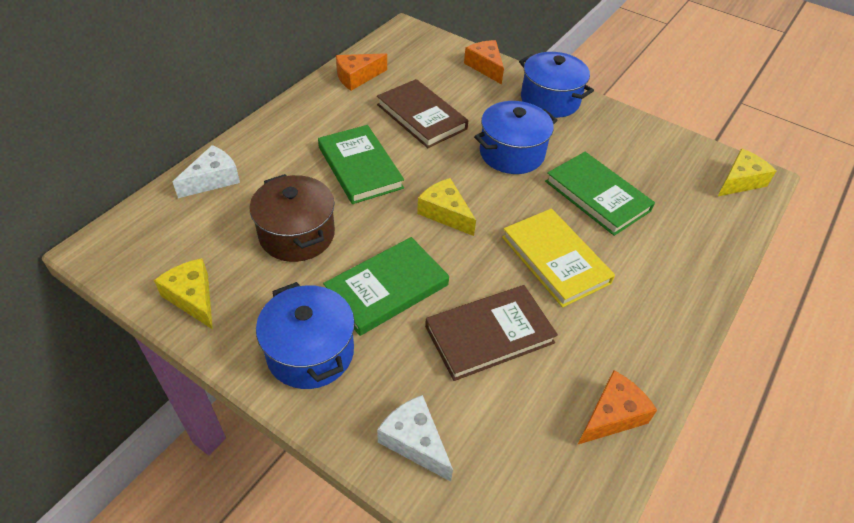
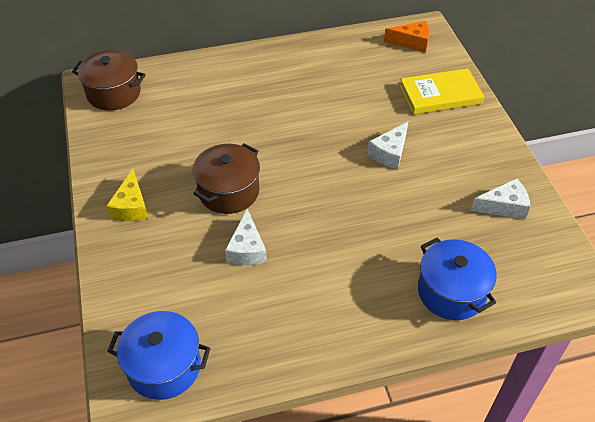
blue pot: [256,282,355,389] [474,101,557,174] [519,52,594,118] = 3 -> [107,311,211,400] [418,238,497,320] = 2
brown book: [377,79,468,148] [425,285,558,381] = 2 -> none = 0
brown pot: [249,174,335,262] = 1 -> [72,50,146,110] [193,144,260,214] = 2
green book: [318,125,404,204] [323,237,449,336] [545,152,655,236] = 3 -> none = 0
orange cheese: [336,53,387,91] [464,40,504,85] [577,370,657,445] = 3 -> [384,21,430,53] = 1
white cheese: [173,145,240,198] [377,395,453,482] = 2 -> [225,209,267,265] [367,122,408,169] [471,178,530,219] = 3
yellow cheese: [154,258,213,329] [417,178,476,236] [717,148,776,197] = 3 -> [106,169,148,221] = 1

